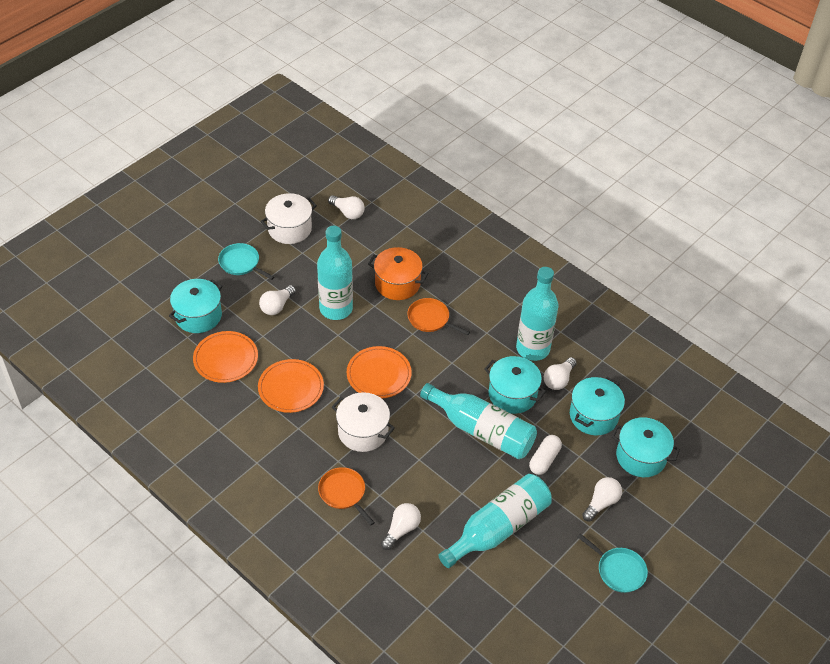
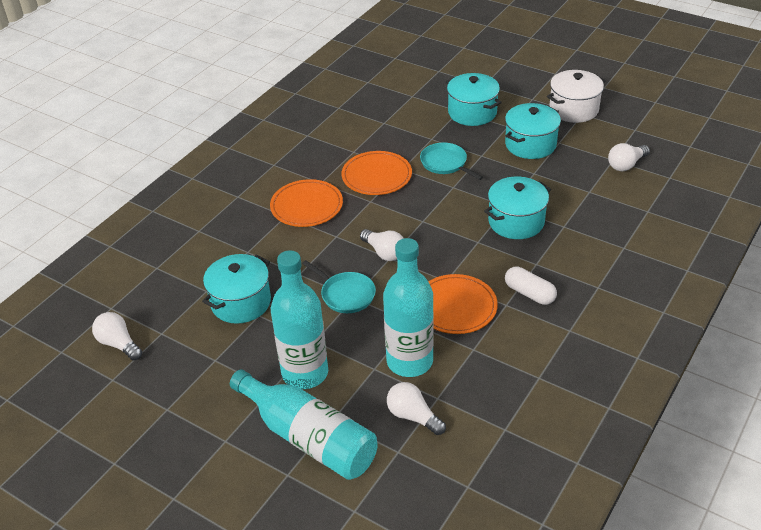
orange pan: [318,467,375,525] [407,298,470,335] = 2 -> none = 0
orange pot: [368,247,429,300] = 1 -> none = 0
turquoise bottle: [317,226,353,320] [420,383,537,459] [439,474,552,568] [516,267,558,361] = 4 -> [230,369,378,480] [271,250,328,389] [383,238,434,377] = 3
white light bulb: [259,285,296,315] [328,195,364,219] [381,503,421,550] [544,357,577,390] [582,477,622,521] = 5 -> [92,312,142,361] [360,229,404,261] [387,382,446,435] [608,143,650,171] = 4
white pot: [260,193,317,244] [332,392,395,452] = 2 -> [547,70,606,123] = 1

